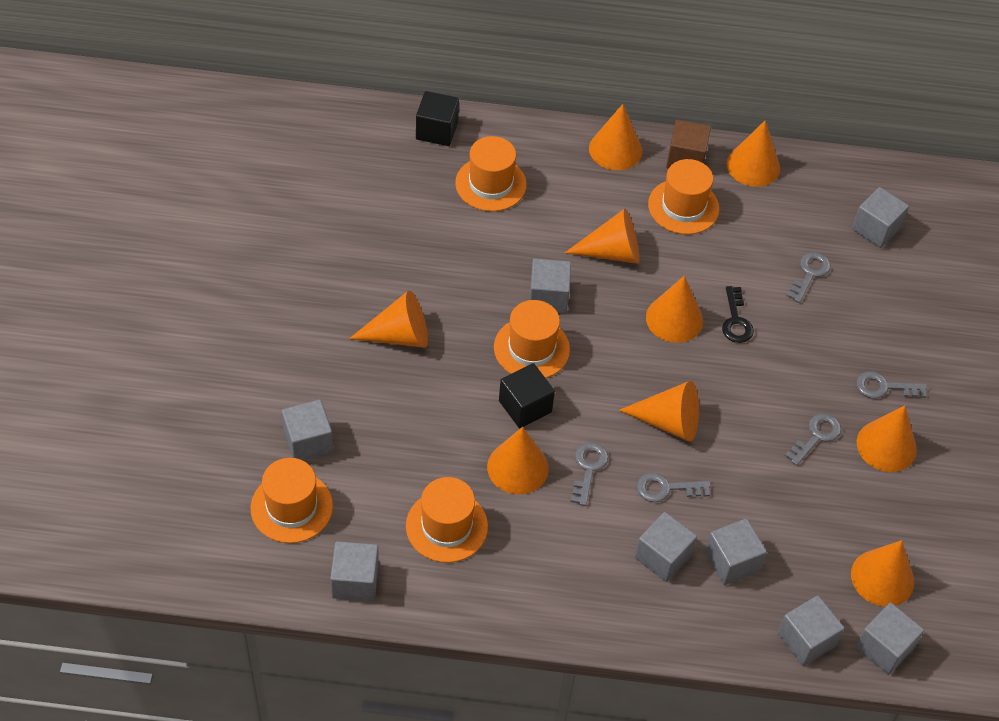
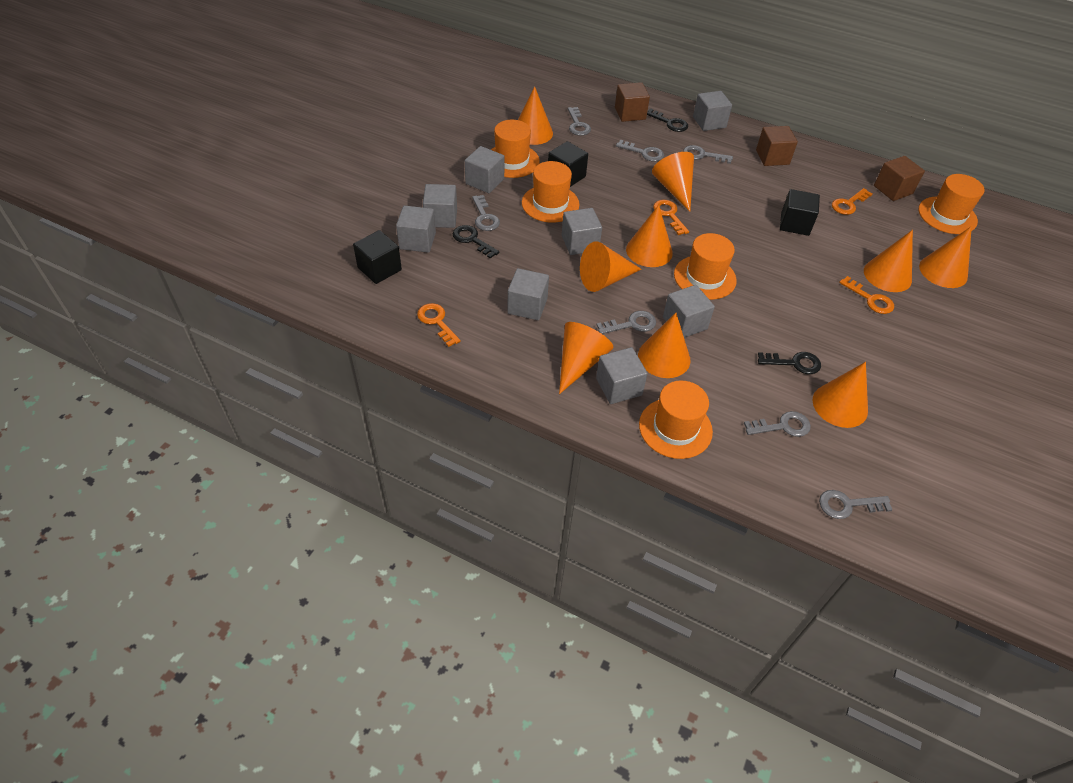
black cube: [416,91,459,146] [499,363,555,428] = 2 -> [353,230,402,284] [548,141,588,187] [780,189,820,236] = 3
black key: [722,286,754,343] = 1 -> [453,225,499,258] [647,108,688,132] [758,352,821,374] = 3
brown cube: [666,120,711,169] = 1 -> [615,82,650,122] [756,126,798,166] [874,156,925,201] = 3
grey key: [570,442,608,506] [637,473,711,502] [785,413,841,466] [787,252,831,303] [856,371,927,399] = 5 -> [472,195,500,231] [568,107,591,136] [597,311,656,334] [616,140,664,162] [683,145,733,164] [744,411,811,437] [819,490,893,519] = 7
orange key: none = 0 -> [417,303,461,347] [653,200,689,235] [832,188,872,215] [839,276,894,314] = 4

